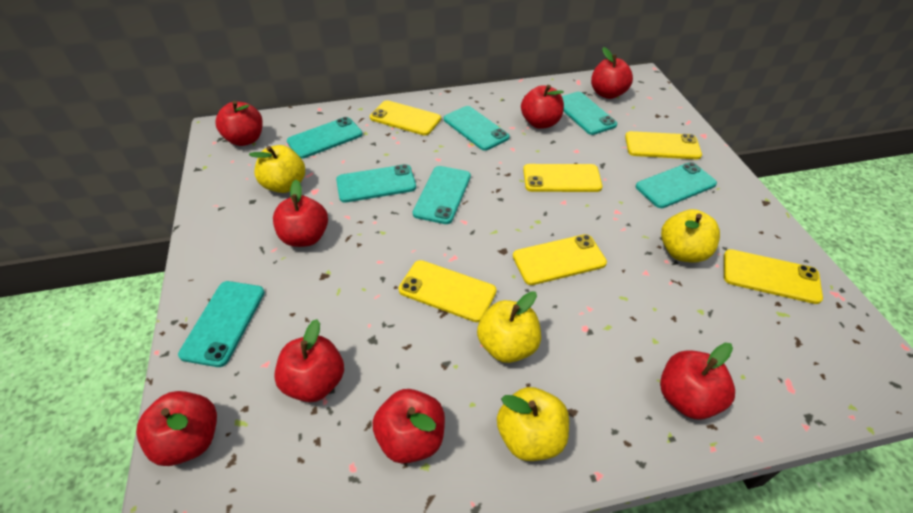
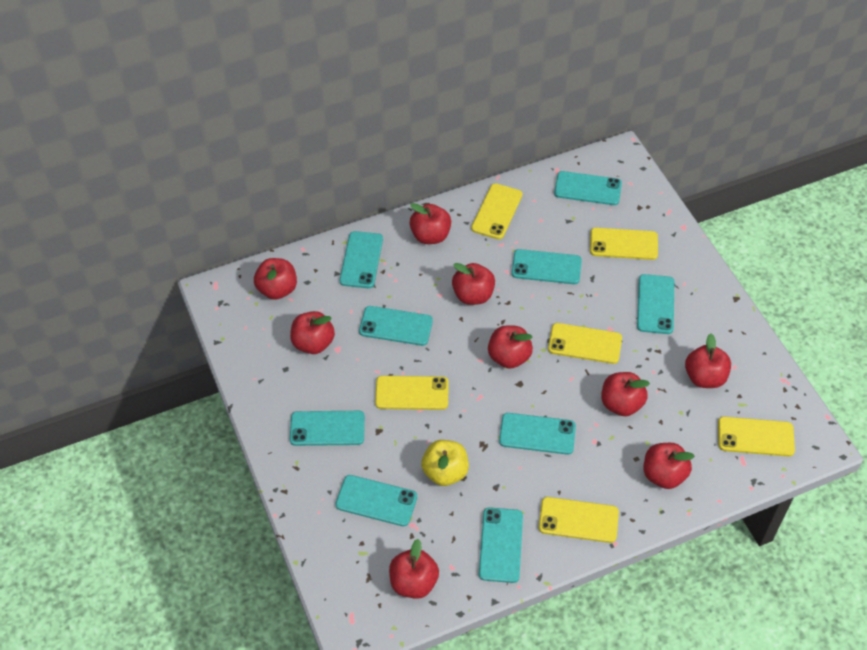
red apple: [136,391,217,466] [215,101,263,146] [273,180,328,247] [274,319,344,402] [373,389,445,464] [521,85,564,129] [591,47,633,99] [660,343,735,420] = 8 -> [254,258,297,300] [290,311,335,354] [389,539,439,599] [410,203,451,244] [452,263,495,305] [488,325,533,369] [601,372,650,416] [643,443,695,489] [685,333,731,388] = 9
turquoise phone: [178,281,265,367] [287,117,363,159] [336,164,416,203] [413,166,471,224] [444,106,510,151] [562,92,617,135] [636,162,717,208] = 7 -> [290,411,365,446] [335,475,417,526] [340,231,383,288] [359,306,433,346] [479,507,523,583] [499,413,576,455] [512,249,582,284] [554,171,622,205] [637,274,674,334] = 9
yellow apple: [249,145,305,193] [477,291,541,363] [497,387,569,461] [661,209,720,262] = 4 -> [421,440,469,486] = 1

